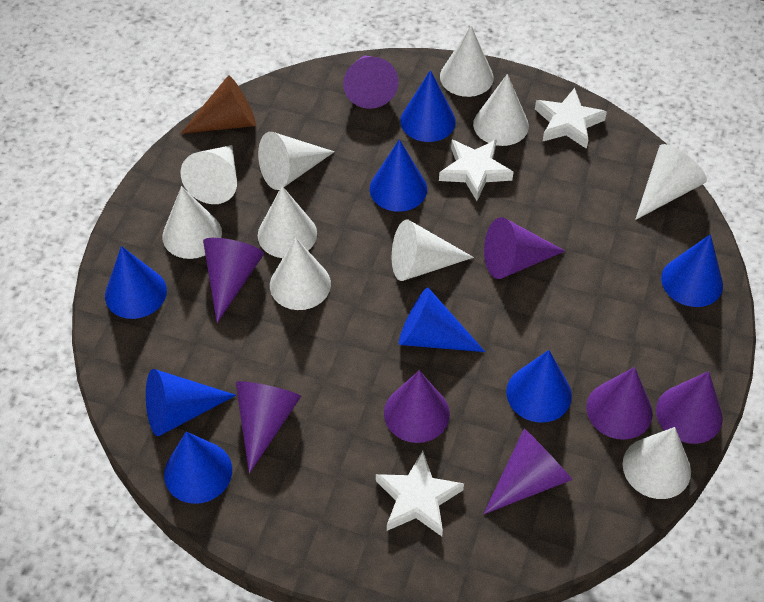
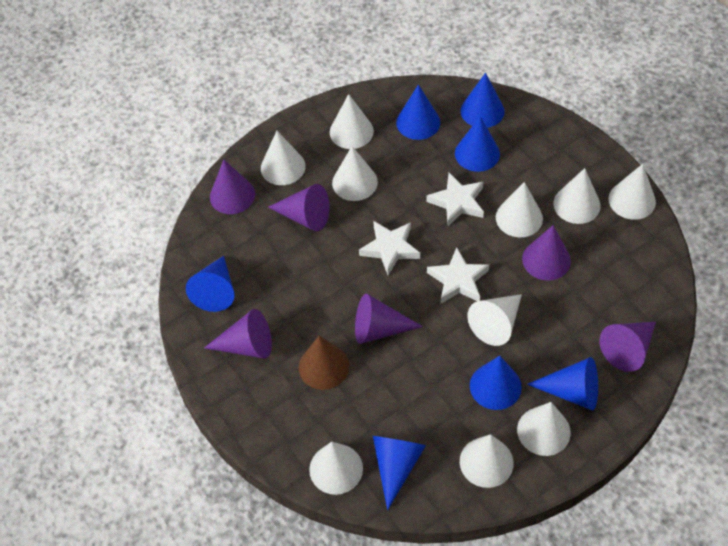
blue cone: [105,246,167,319] [146,369,236,436] [164,432,232,504] [370,139,427,212] [399,288,485,352] [400,70,456,142] [506,350,572,423] [661,234,723,307] = 8 -> [186,256,234,312] [373,436,426,510] [396,84,440,140] [455,116,500,172] [461,73,505,128] [470,356,522,410] [527,357,598,410] = 7
purple cone: [203,238,264,323] [236,381,301,474] [343,55,399,109] [384,371,450,443] [484,217,565,279] [484,429,572,514] [586,367,653,440] [656,371,723,444] = 8 -> [204,309,272,358] [210,160,255,214] [268,184,330,231] [355,294,423,344] [522,225,571,280] [600,322,656,372] = 6

